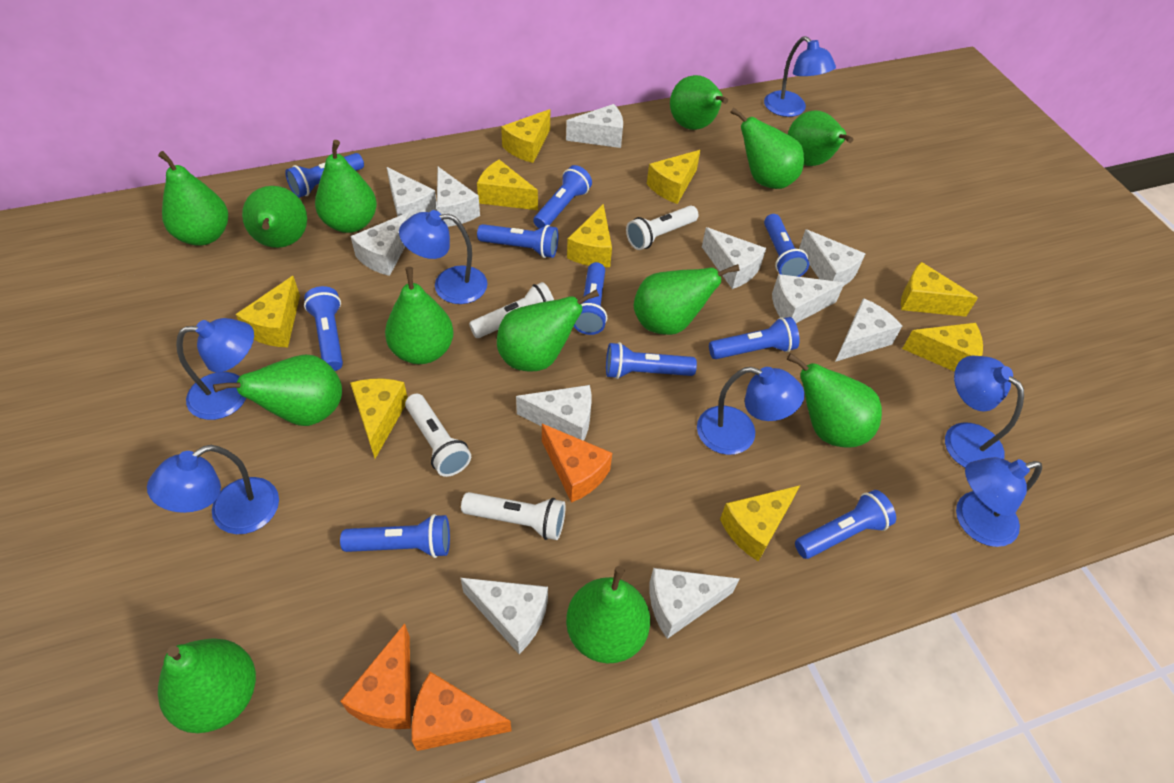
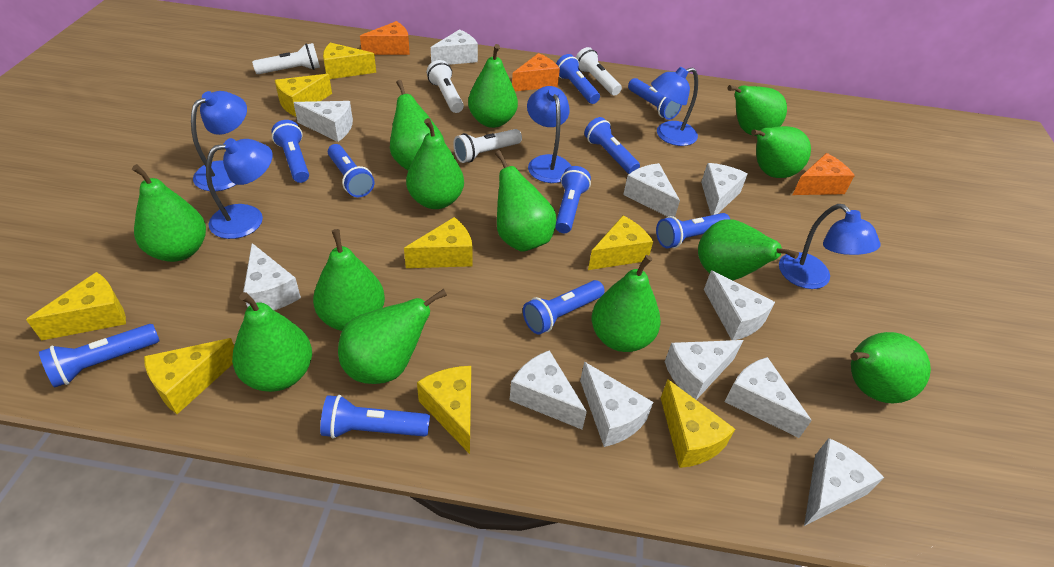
blue lamp: [147,445,279,534] [176,318,254,420] [399,210,488,304] [697,367,805,455] [764,36,836,117] [945,355,1024,467] [956,457,1042,547] = 7 -> [191,91,247,191] [206,138,273,239] [527,86,571,183] [651,67,698,146] [779,204,881,289] = 5
yellow cheese: [236,276,300,347] [350,379,408,459] [477,159,538,210] [501,109,550,163] [567,204,612,267] [647,150,700,204] [720,485,800,561] [901,262,978,317] [902,323,983,372] = 9 -> [26,272,126,341] [144,338,234,414] [275,74,332,117] [323,43,376,79] [404,217,473,268] [417,366,471,454] [588,216,653,270] [661,380,735,468] = 8

